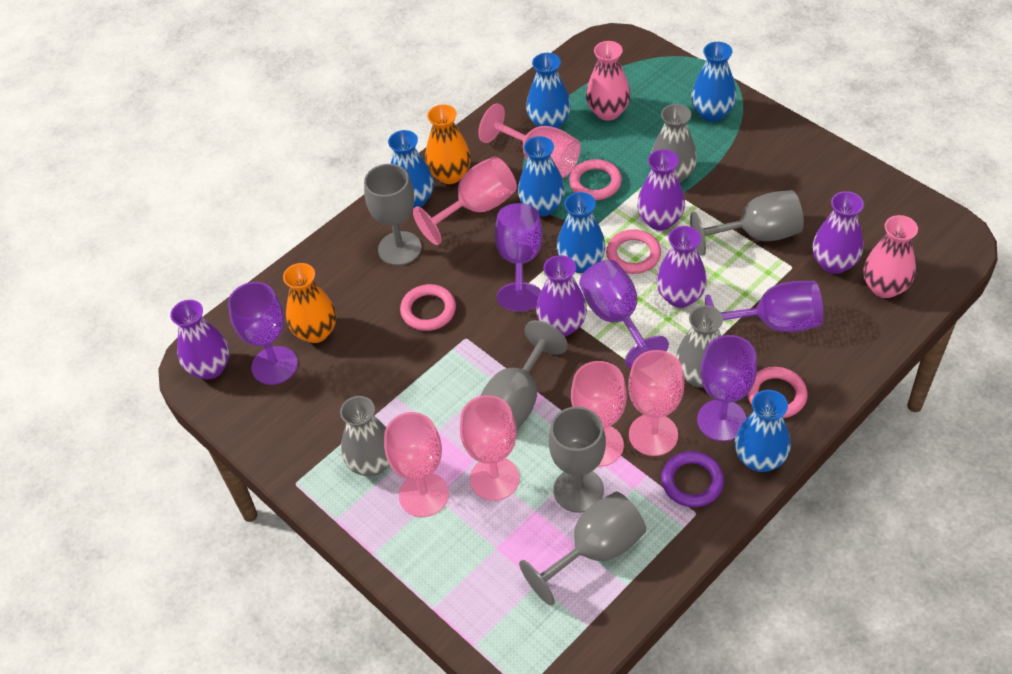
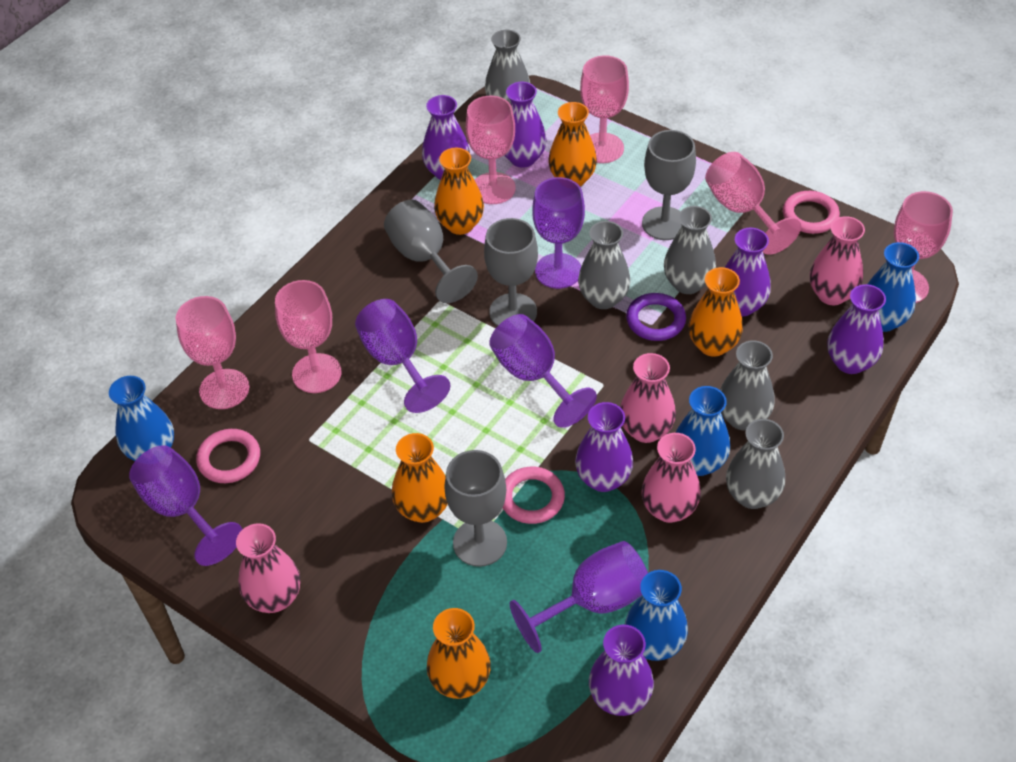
blue vase: [388,130,434,208] [518,136,565,217] [526,53,571,129] [557,192,605,273] [691,42,737,122] [735,390,791,472] = 6 -> [109,376,174,461] [624,570,688,661] [675,386,730,476] [868,242,919,332] = 4
grey goblet: [364,164,422,266] [481,320,568,431] [519,491,646,606] [549,407,606,513] [690,190,804,256] = 5 -> [384,200,478,303] [444,450,507,567] [484,218,538,326] [642,130,696,240] = 4
grey vase: [340,396,389,476] [651,104,697,183] [676,305,723,388] = 3 -> [485,30,530,103] [578,221,631,309] [664,206,716,294] [720,340,774,430] [726,419,785,509] = 5
orange vase: [283,263,336,343] [425,105,471,184] = 2 -> [392,433,448,523] [427,608,491,699] [434,148,484,235] [548,102,597,187] [688,267,743,357] = 5
pink ring: [400,284,456,331] [569,159,622,200] [606,229,661,274] [747,367,808,418] = 4 -> [196,429,260,483] [503,467,565,524] [783,191,840,234] = 3
pink vase: [586,41,631,121] [863,215,918,298] = 2 -> [236,523,300,613] [620,353,676,443] [642,433,701,523] [810,216,865,305] = 4
purple vase: [170,300,230,379] [536,255,587,336] [637,149,685,231] [656,226,707,308] [813,191,864,274] = 5 -> [422,95,470,180] [504,82,546,168] [575,402,633,492] [589,625,654,716] [724,228,771,317] [827,284,886,374] = 6

